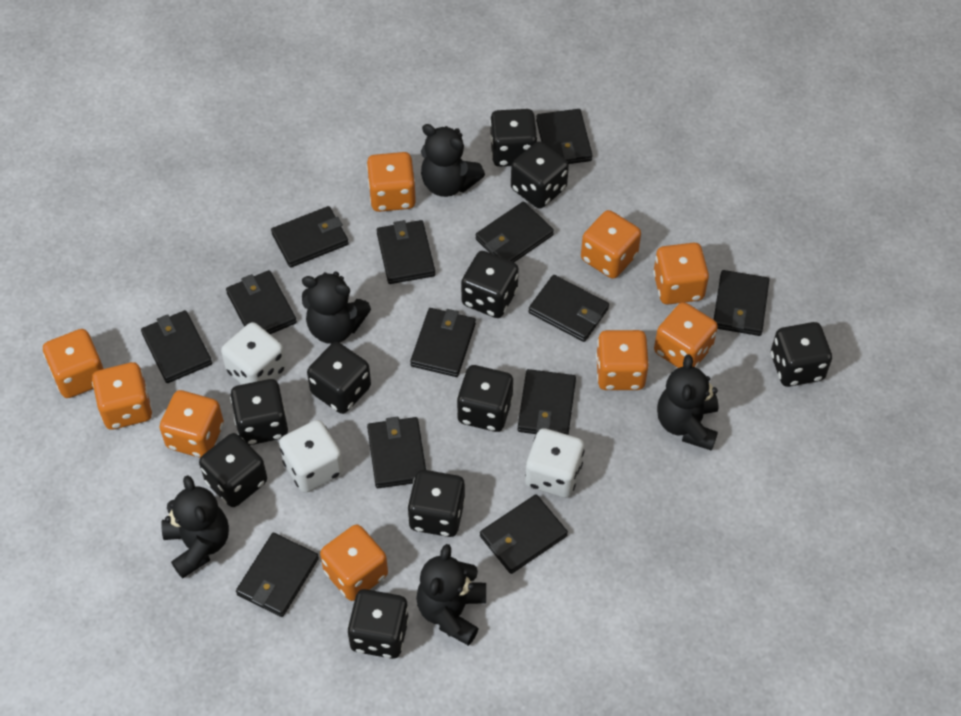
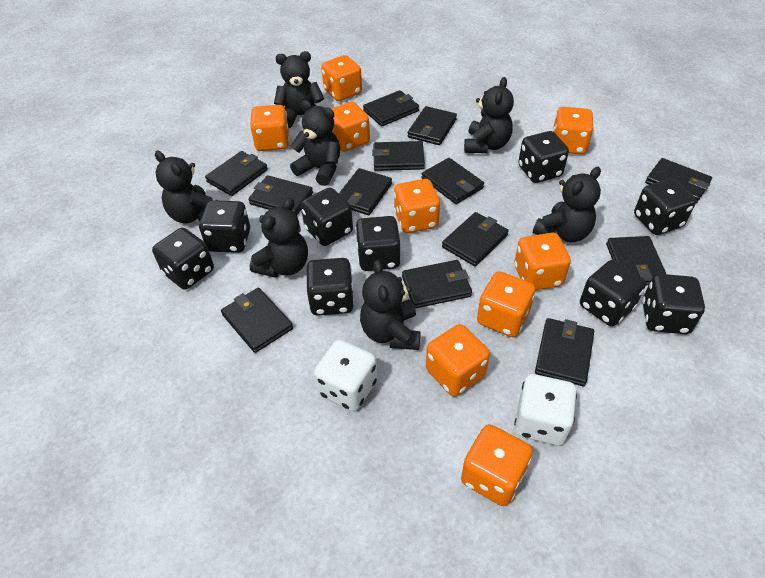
black dice: [199,433,267,507] [230,379,288,446] [307,342,371,414] [347,589,409,659] [407,470,465,537] [457,365,513,432] [461,251,519,318] [490,109,538,167] [511,142,569,209] [771,322,832,387] = 10 -> [152,228,214,289] [199,200,250,253] [301,188,353,246] [306,258,354,316] [355,216,401,271] [518,131,569,183] [580,260,646,326] [634,178,696,235] [642,274,705,334] = 9
black teddy bear: [161,475,229,579] [302,272,371,344] [416,544,486,646] [421,124,485,197] [657,354,718,451] = 5 -> [155,151,218,223] [250,198,308,278] [274,51,324,128] [290,100,340,186] [360,259,421,350] [464,77,514,153] [533,167,601,242] = 7
white dice: [221,322,286,385] [279,420,343,493] [525,428,585,498] = 3 -> [314,339,377,411] [514,374,577,445] = 2

